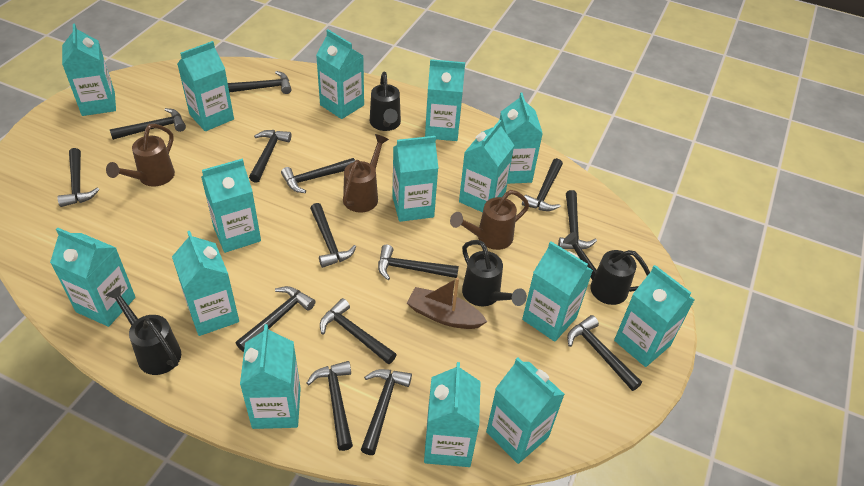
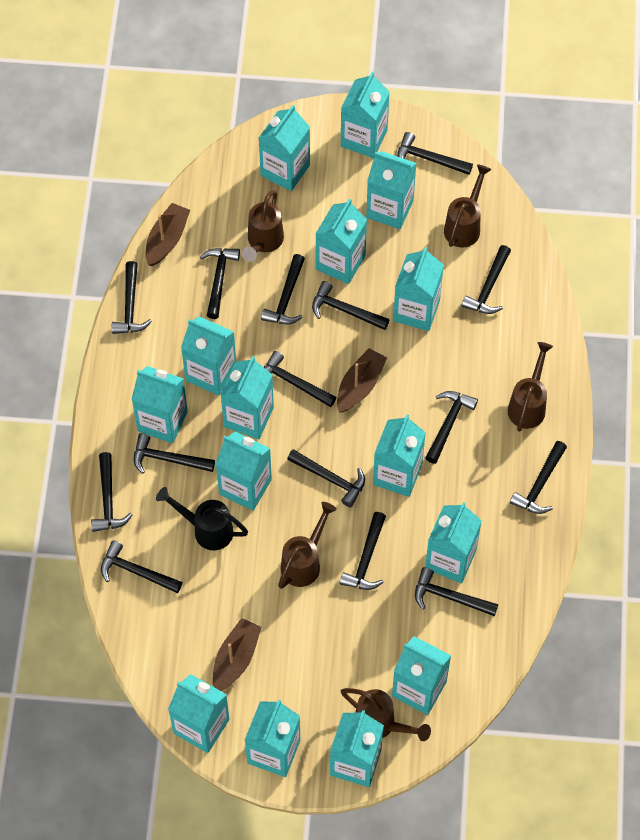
black hammer: [57,148,99,207] [110,108,186,140] [228,71,291,94] [236,286,315,352] [249,130,291,183] [281,158,355,193] [307,361,353,451] [310,203,356,268] [320,298,397,364] [361,369,412,455] [378,245,459,280] [522,158,563,211] [558,190,597,249] [567,315,642,391] = 14 -> [91,452,132,532] [101,540,182,593] [111,261,152,334] [133,433,215,474] [200,248,240,319] [261,254,305,324] [264,351,336,407] [287,449,365,507] [312,281,389,330] [340,512,386,590] [397,132,473,175] [415,567,498,616] [425,391,478,464] [462,245,511,314] [510,441,567,514] = 15
black watering can: [105,286,181,375] [370,71,401,131] [462,240,527,306] [563,232,650,305] = 4 -> [156,487,248,550] = 1
brown boat: [407,278,487,329] = 1 -> [145,203,190,266] [213,618,262,691] [337,348,387,413] = 3
brown watering can: [106,124,175,187] [343,134,389,213] [450,190,529,250] = 3 -> [242,190,284,262] [278,502,337,589] [341,688,431,741] [444,164,492,248] [508,342,553,432] = 5

